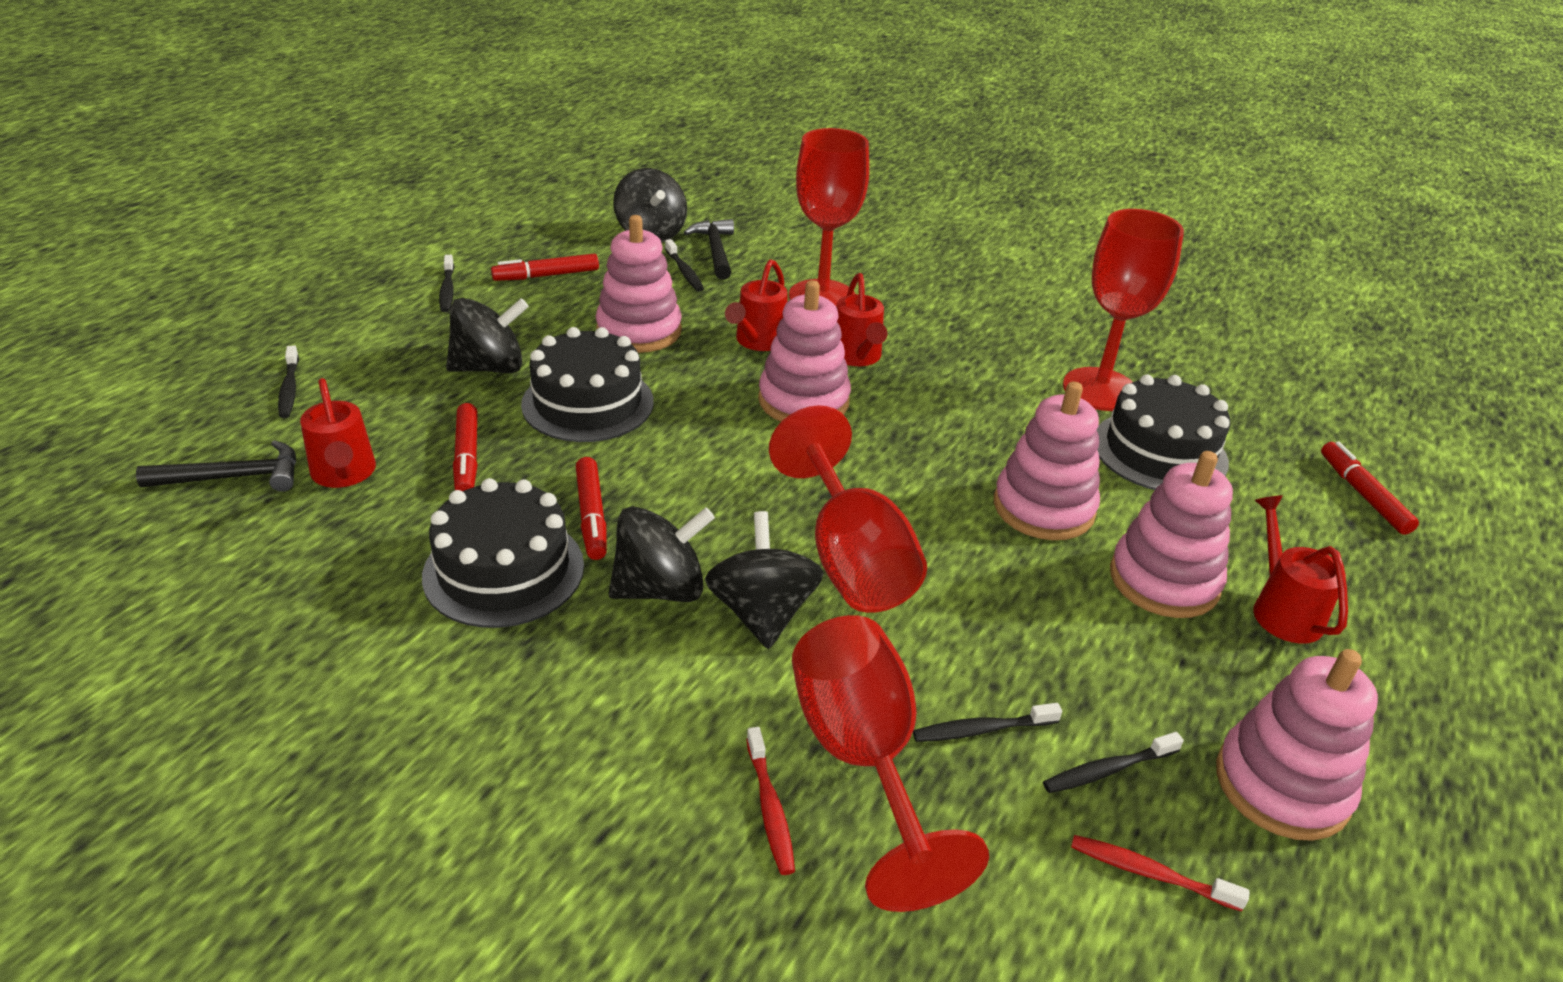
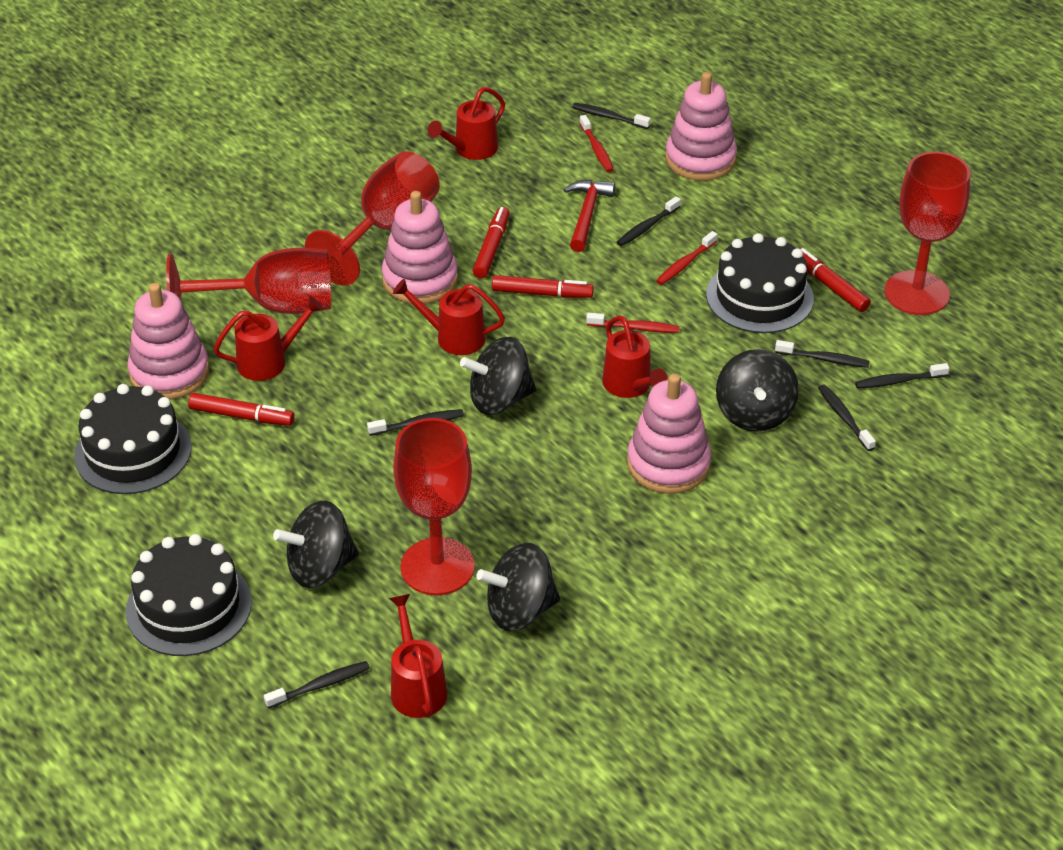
black hammer: [136,440,296,492] [684,219,734,280] = 2 -> none = 0
black toothbrush: [278,345,299,418] [439,255,454,312] [665,239,704,292] [913,703,1062,742] [1043,732,1184,793] = 5 -> [264,661,370,709] [367,409,464,436] [572,103,651,129] [617,196,681,246] [775,340,870,368] [818,384,876,451] [855,363,950,389] = 7
pink stacking toy: [595,215,682,353] [758,280,851,422] [994,382,1100,540] [1110,451,1233,618] [1216,649,1378,841] = 5 -> [127,283,209,399] [382,191,458,304] [627,374,711,494] [666,72,737,181] = 4
red hammer: none = 0 -> [564,180,615,252] = 1
red toothbrush: [746,727,795,875] [1071,835,1250,911] = 2 -> [579,115,614,172] [586,313,679,333] [656,231,718,285] = 3
red watering can: [300,378,376,488] [725,259,788,351] [836,273,887,366] [1253,495,1348,644] = 4 -> [214,296,323,381] [389,594,447,718] [393,279,505,355] [428,87,505,160] [602,315,668,398] = 5

